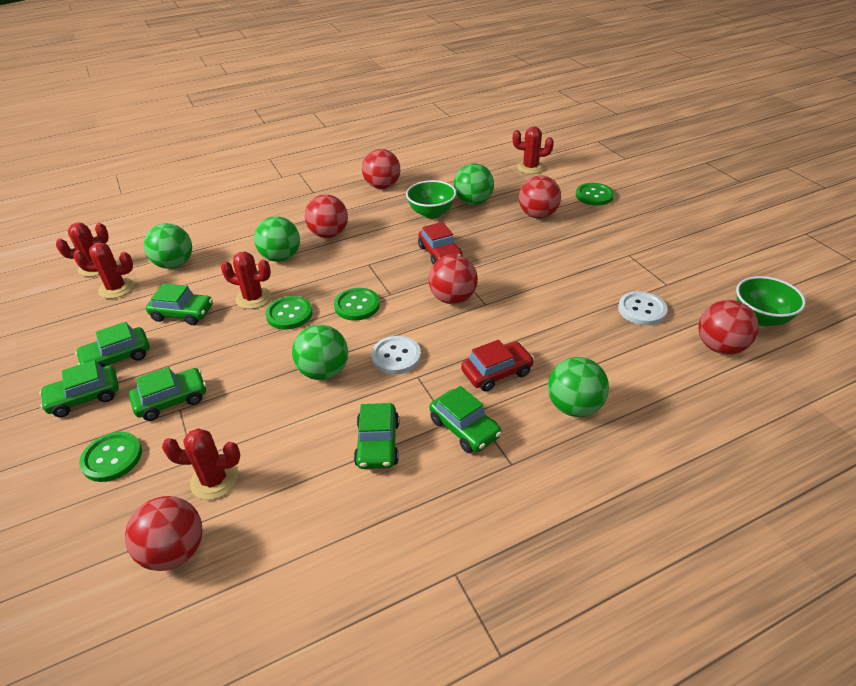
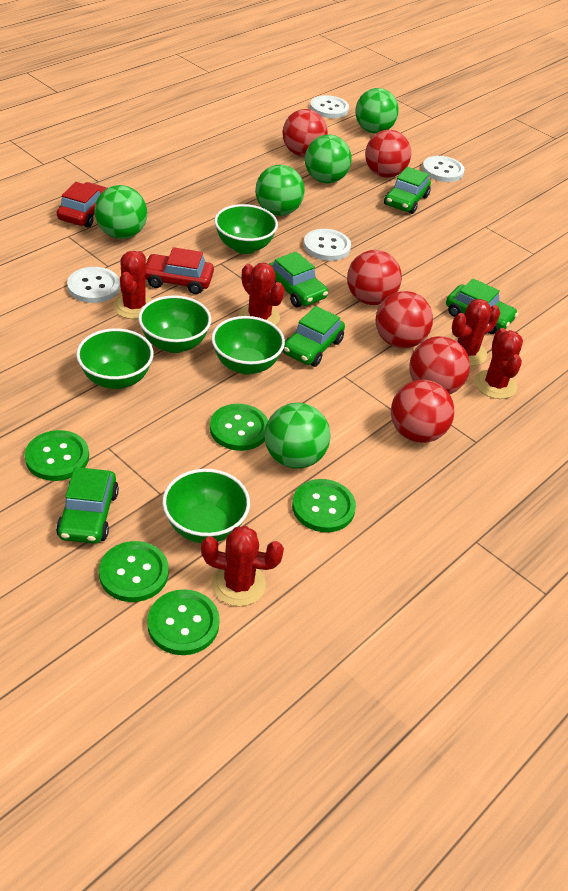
green bowl: [406,180,456,219] [736,276,806,326] = 2 -> [76,328,154,389] [138,295,211,353] [162,469,250,543] [211,316,285,375] [214,204,278,254] = 5
green button: [79,432,142,482] [265,296,313,330] [334,288,380,320] [576,183,614,206] = 4 -> [25,430,89,481] [99,541,169,602] [147,589,220,655] [210,404,268,451] [292,479,356,532] = 5
green car: [39,360,119,417] [75,322,150,367] [129,367,206,421] [146,284,213,325] [354,403,399,469] [429,386,502,453] = 6 -> [56,467,119,544] [269,252,328,307] [283,306,345,367] [384,167,431,214] [446,278,518,334] = 5
white button: [371,336,421,374] [618,291,668,325] = 2 -> [67,267,120,303] [303,229,351,261] [310,95,349,118] [422,156,465,182] = 4

